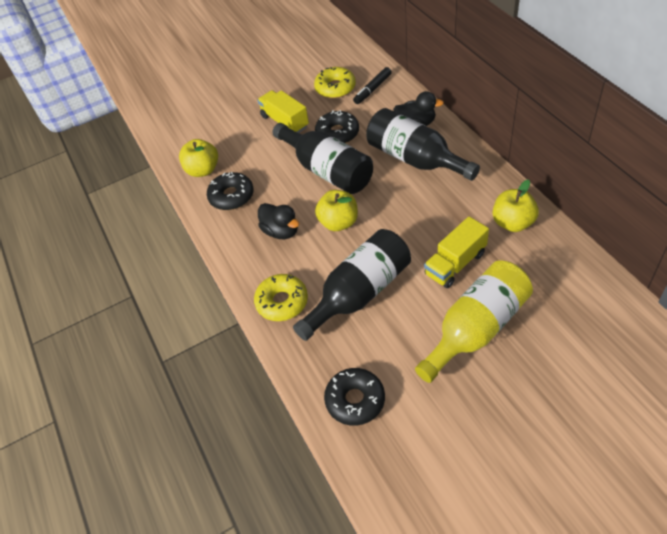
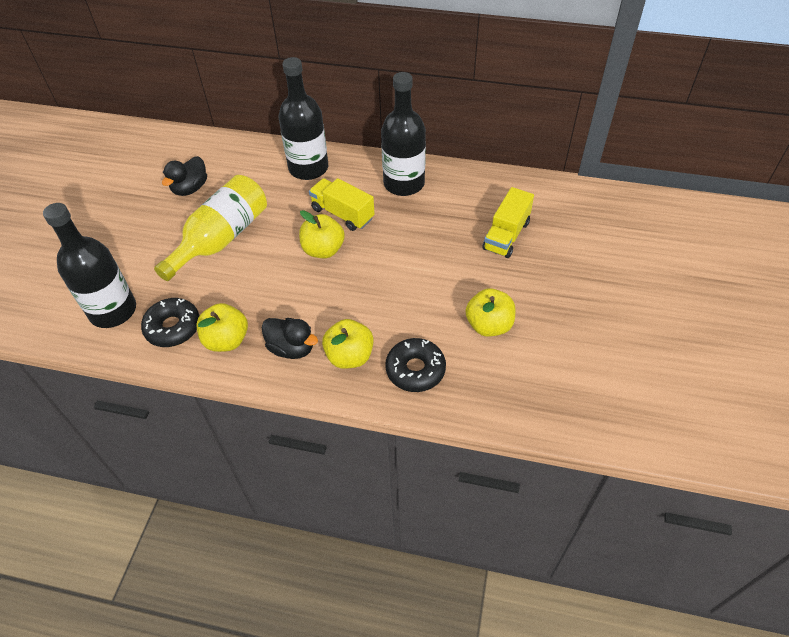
black donut: [207,172,254,210] [315,110,359,144] [324,368,385,426] = 3 -> [141,298,200,347] [385,338,446,392] = 2
black marker: [353,67,392,104] = 1 -> none = 0
yellow apple: [179,139,218,177] [315,190,358,231] [493,180,539,232] = 3 -> [196,303,248,352] [299,210,345,258] [322,319,374,369] [466,288,515,337] = 4
yellow donut: [254,274,308,321] [314,67,356,98] = 2 -> none = 0

